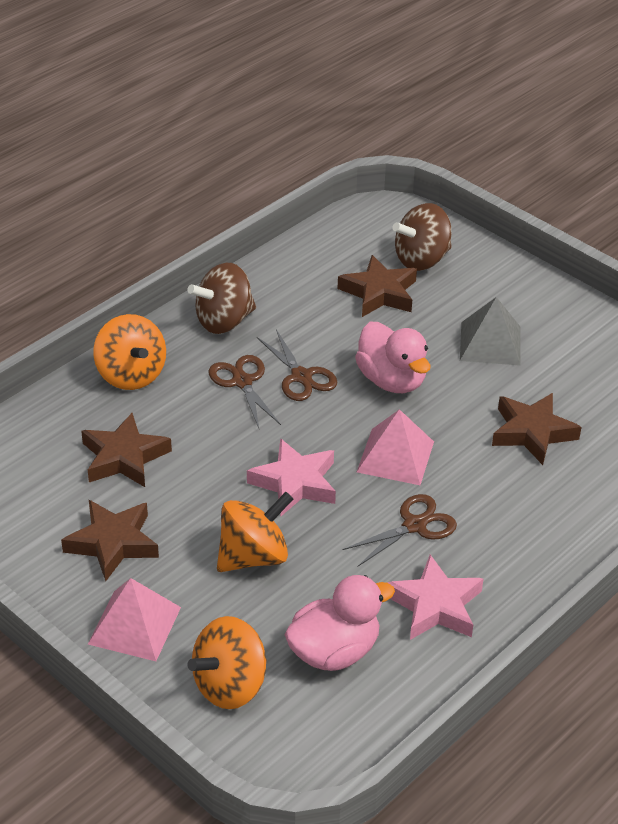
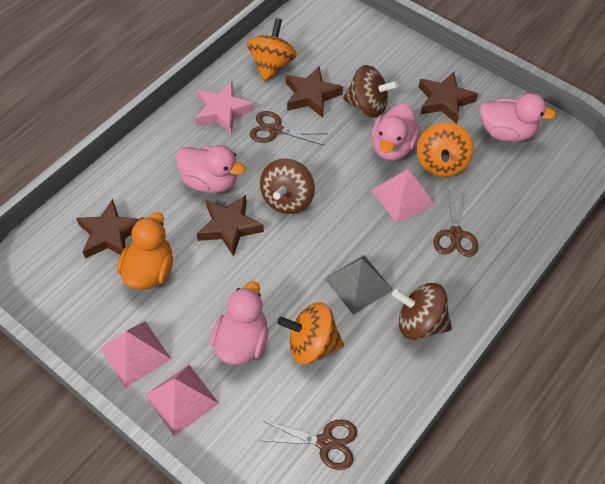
brown spinning top: [187,263,256,334] [393,203,452,271] = 2 -> [260,158,315,214] [343,65,399,118] [392,283,452,340] = 3
orange duck: none = 0 -> [117,212,173,289] = 1
pink duck: [284,575,395,671] [355,322,431,393] = 2 -> [176,145,245,193] [210,281,269,365] [371,103,421,161] [480,93,556,142] = 4
pink pyramid: [88,578,181,661] [357,409,434,485] = 2 -> [100,321,171,388] [145,365,219,436] [371,169,435,223] = 3
pink star: [247,438,336,517] [387,555,484,640] = 2 -> [195,81,254,134] = 1

